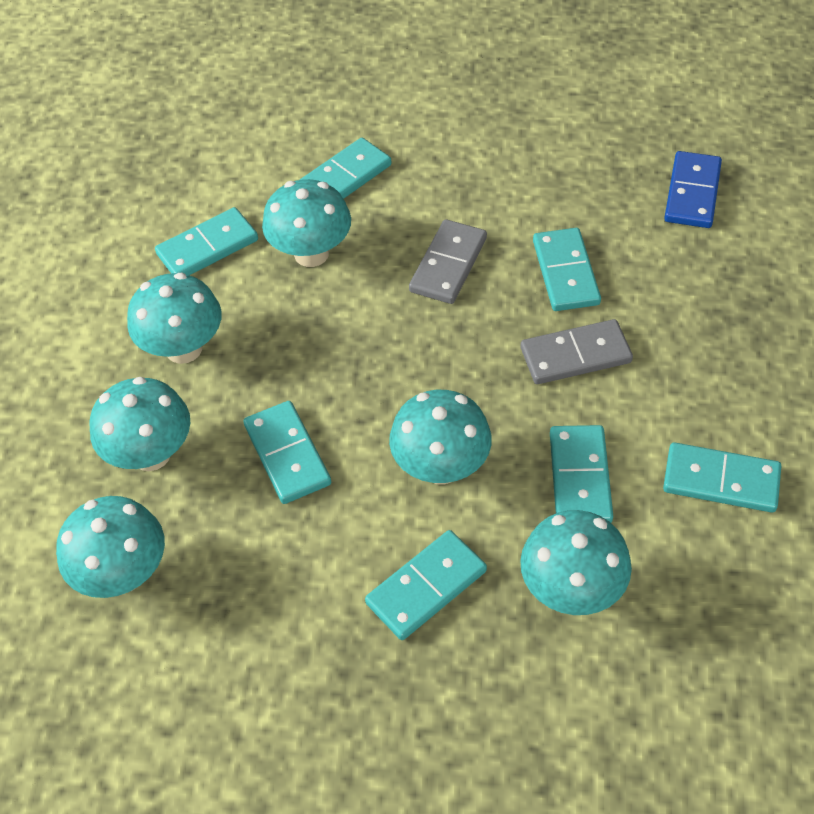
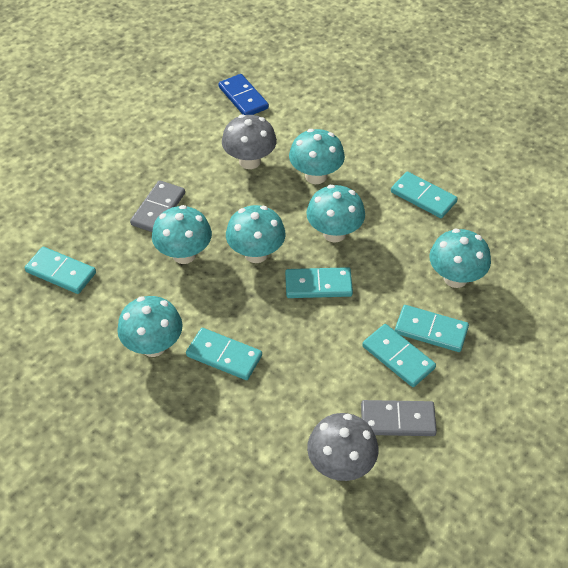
grey mushroom: none = 0 -> [222,114,277,169] [307,413,378,481] = 2
turquoise domino: [155,207,258,275] [243,401,331,504] [300,138,391,199] [365,530,487,640] [533,228,601,311] [550,425,613,523] [663,442,781,513] = 7 -> [25,247,96,294] [186,328,262,380] [285,267,353,298] [362,324,436,387] [391,172,458,218] [395,305,469,352] = 6

